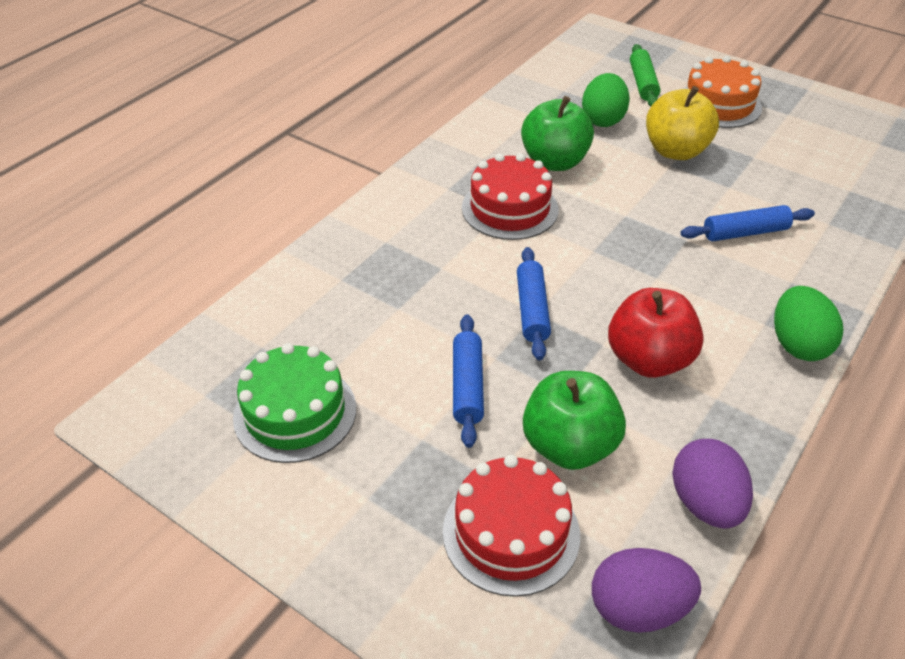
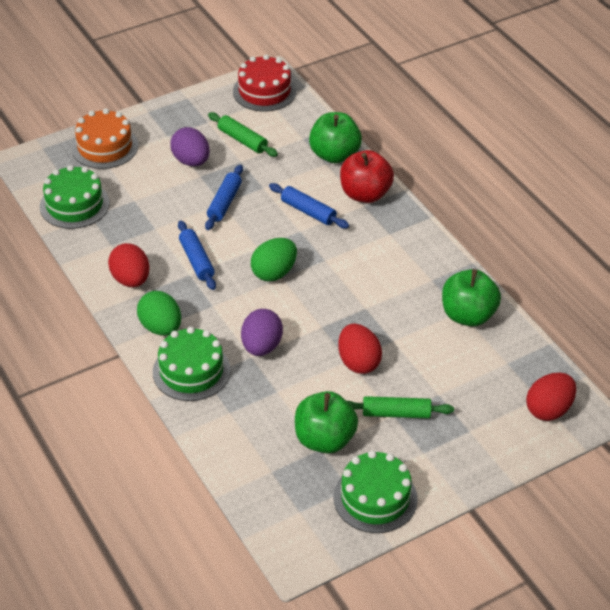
green apple: [521,96,594,171] [523,371,626,470] = 2 -> [295,391,358,453] [309,112,362,163] [442,269,501,326] = 3
green cake: [233,343,356,463] = 1 -> [40,165,110,229] [153,327,231,401] [333,451,418,533] = 3
green rolling pin: [630,44,660,107] = 1 -> [208,112,278,157] [347,396,454,418] = 2
red cake: [443,455,580,597] [462,153,559,240] = 2 -> [233,55,296,111] = 1
red egg: none = 0 -> [108,243,149,287] [338,324,382,374] [526,373,576,421] = 3
yellow apple: [646,86,719,160] = 1 -> none = 0

